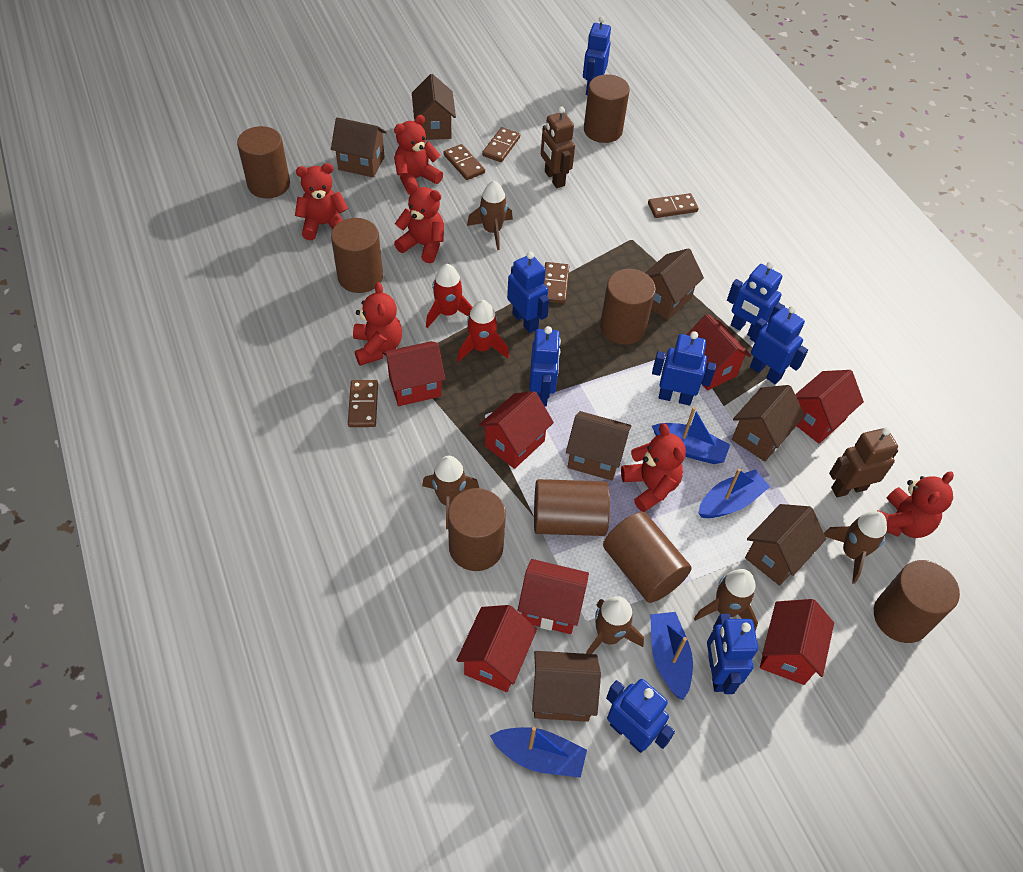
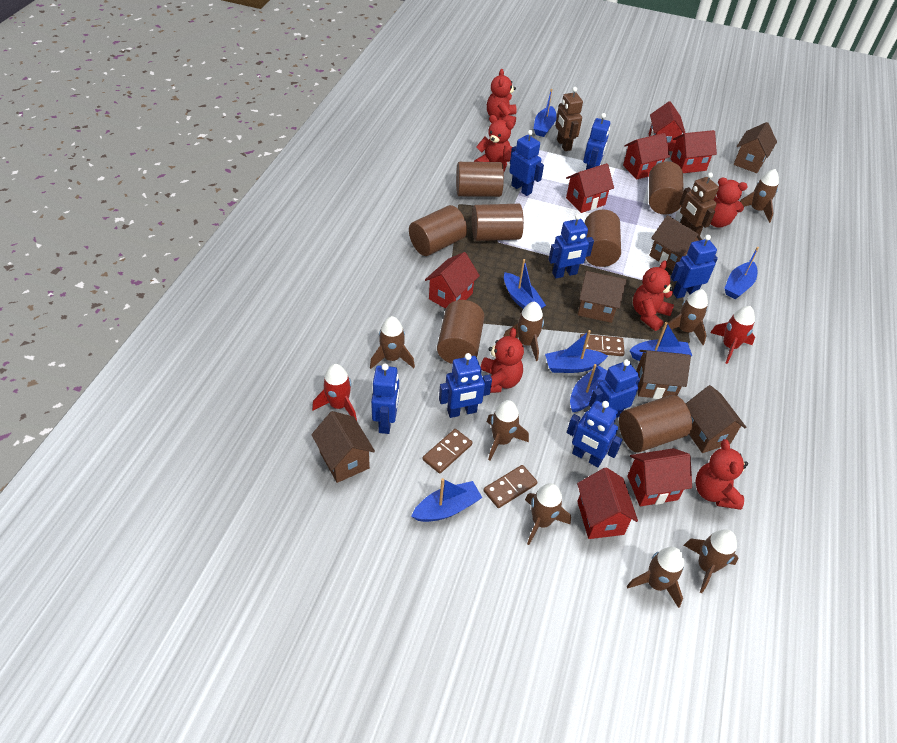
blue boat: [490,727,587,778] [650,612,693,700] [652,407,730,464] [699,469,770,518] = 4 -> [411,478,482,522] [504,259,546,309] [533,89,557,137] [545,330,608,373] [570,364,607,412] [629,322,692,361] [724,247,759,299] = 7
brown cylinder: [237,126,290,198] [331,218,383,293] [448,488,506,571] [534,479,610,536] [584,74,630,143] [600,269,656,345] [603,512,692,603] [874,560,960,643] = 8 -> [409,205,467,256] [437,300,485,364] [456,162,504,197] [472,204,524,241] [585,209,621,267] [619,395,692,453] [649,161,684,214] = 7
brown domino: [348,380,378,427] [444,144,485,180] [482,127,520,162] [544,262,569,304] [648,193,699,218] = 5 -> [423,429,472,474] [483,465,537,508] [580,334,625,356] = 3
brown house: [331,117,387,177] [412,74,456,140] [532,651,601,722] [566,411,631,481] [645,248,704,320] [732,385,805,462] [745,504,826,586] = 7 -> [311,411,375,483] [578,271,626,323] [636,350,691,399] [649,215,702,271] [686,385,747,453] [734,122,777,173] = 6
brown rocket: [422,456,479,529] [467,181,513,250] [586,596,644,654] [694,569,758,631] [824,511,887,584] = 5 -> [370,316,415,369] [487,400,529,460] [503,302,544,361] [525,483,571,545] [627,547,684,608] [664,289,708,345] [684,529,739,593] [740,169,779,223] = 8

